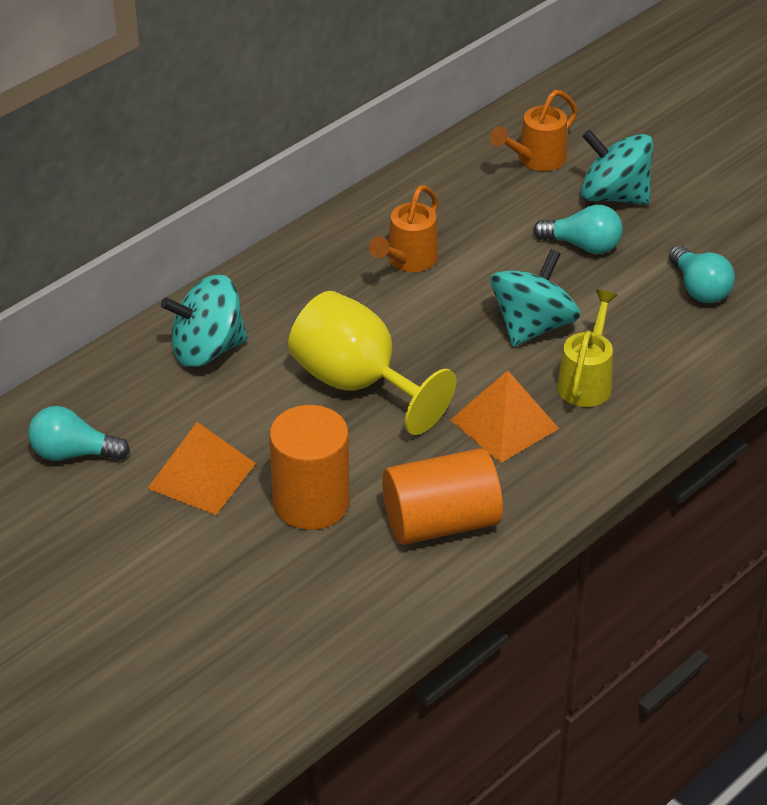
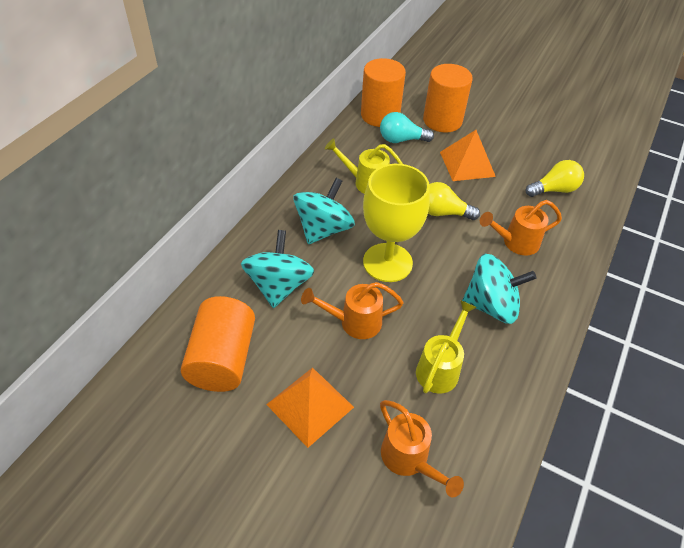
orange cylinder: [269,405,350,530] [382,448,503,545] = 2 -> [181,296,255,392] [361,58,406,127] [423,64,473,133] = 3
orange watering can: [369,185,439,272] [490,90,578,171] = 2 -> [301,282,403,339] [380,400,464,497] [480,200,562,256] = 3
turquoise light bulb: [28,406,130,461] [533,205,623,254] [669,245,735,303] = 3 -> [380,112,434,143] = 1
yellow light bulb: none = 0 -> [428,182,480,220] [525,160,584,197] = 2
yellow watering can: [557,290,618,407] = 1 -> [325,138,403,194] [416,300,477,394] = 2

